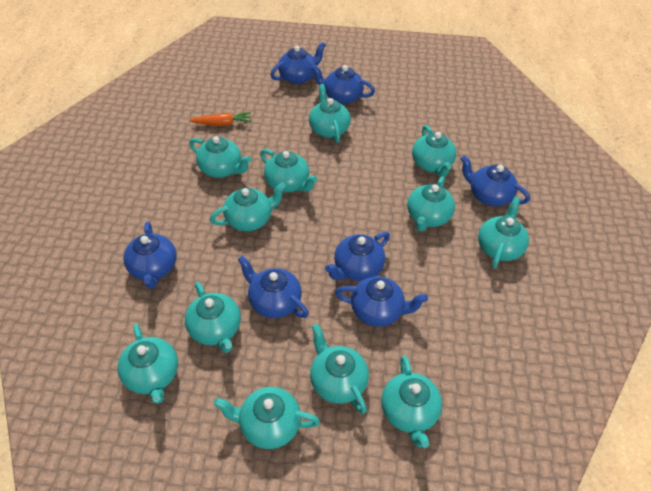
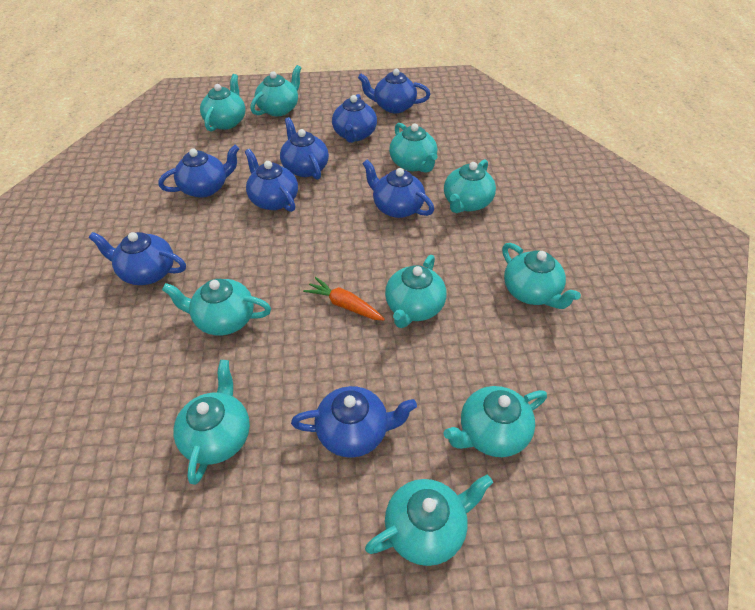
blue teapot: [123,222,177,289] [238,255,309,318] [270,42,326,84] [311,65,375,104] [325,232,390,281] [335,276,428,327] [460,155,530,206] = 7 -> [89,232,186,285] [158,145,239,198] [245,149,298,212] [280,117,329,180] [291,386,417,458] [332,94,377,143] [358,69,430,113] [362,160,434,218] = 8
turquoise teapot: [117,324,178,404] [185,282,241,353] [189,136,251,178] [210,182,286,231] [214,387,320,449] [260,149,318,192] [309,84,351,143] [310,324,369,414] [381,356,442,448] [407,176,455,231] [412,125,456,177] [478,197,529,268] = 12 -> [162,279,271,336] [173,360,250,485] [200,74,246,132] [250,65,301,116] [365,475,493,566] [385,255,447,328] [389,123,438,172] [444,159,496,213] [444,386,547,457] [502,243,581,309] = 10

